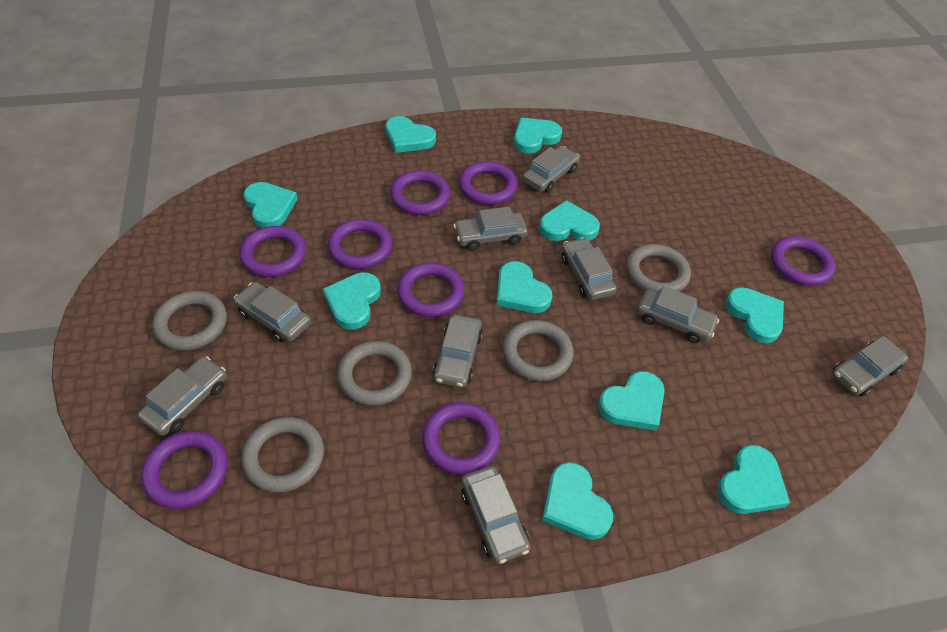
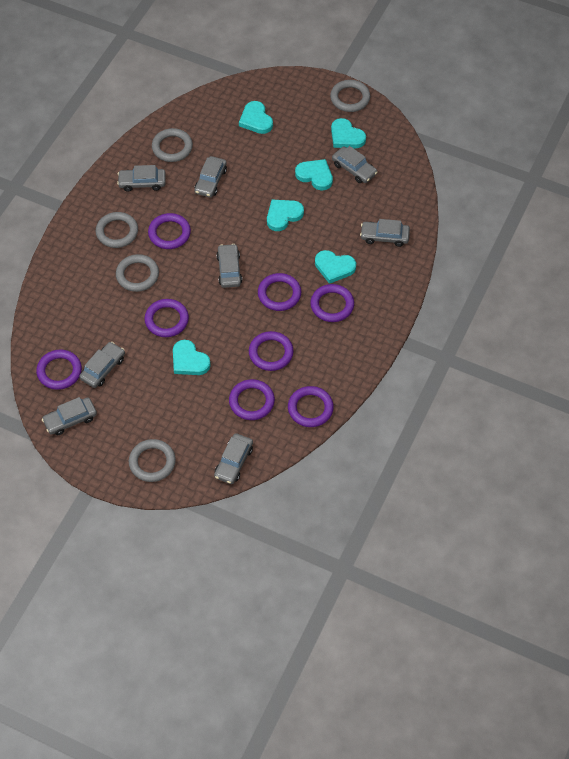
grey car: [137,356,227,436] [234,282,311,342] [433,314,483,388] [453,207,528,250] [461,466,530,564] [522,146,580,193] [561,237,617,300] [637,286,719,343] [832,336,908,397] = 9 -> [42,397,97,435] [79,342,125,388] [117,165,166,192] [194,156,227,197] [214,433,253,484] [216,244,242,288] [332,146,378,183] [360,219,410,247] = 8
turquoise heart: [244,182,298,228] [323,272,381,330] [385,116,436,153] [496,261,552,313] [514,118,562,154] [539,200,600,241] [542,462,613,540] [598,371,665,431] [717,445,790,514] [725,287,784,343] = 10 -> [173,340,211,375] [239,101,273,134] [267,200,304,231] [295,159,333,190] [315,250,356,284] [331,118,366,148] = 6

